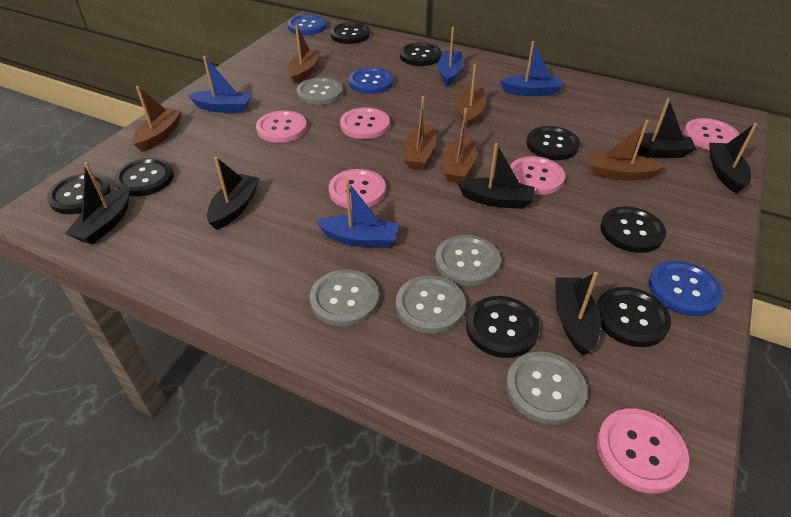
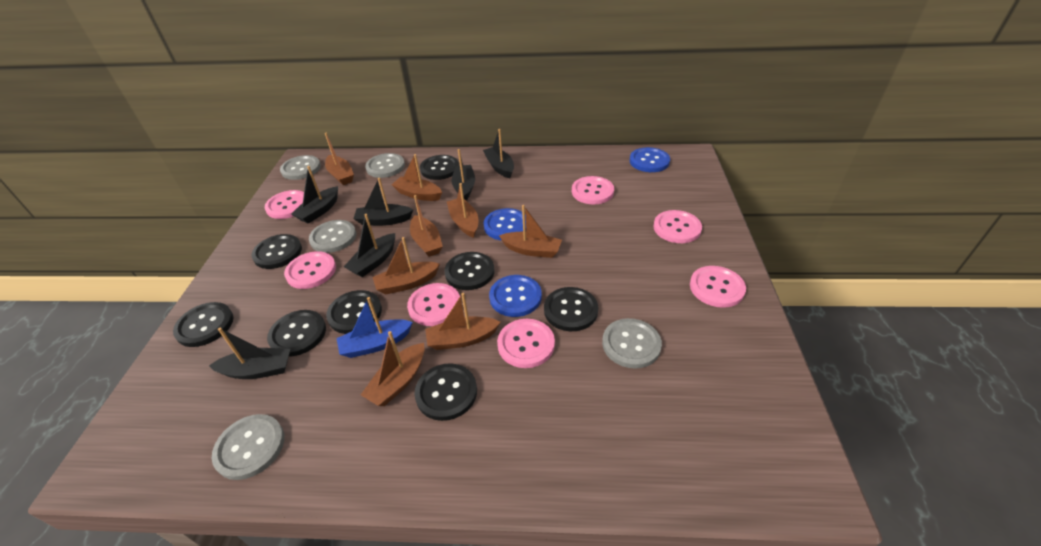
blue boat: [188,56,252,113] [316,181,399,248] [438,27,463,86] [500,41,562,96] = 4 -> [336,297,413,358] = 1
brown boat: [132,86,182,152] [288,25,321,84] [404,96,436,170] [444,108,477,183] [457,64,485,128] [589,120,665,181] = 6 -> [325,133,354,185] [361,331,424,406] [373,237,440,295] [392,154,442,201] [410,195,443,257] [425,293,500,350] [447,183,478,238] [499,205,562,258] = 8
pink button: [256,110,307,143] [329,169,386,209] [340,107,390,139] [510,156,565,195] [597,408,689,494] [684,118,740,150] = 6 -> [265,190,304,219] [284,251,336,289] [407,283,460,326] [497,319,555,368] [572,176,614,204] [654,210,702,243] [690,266,746,308] = 7

